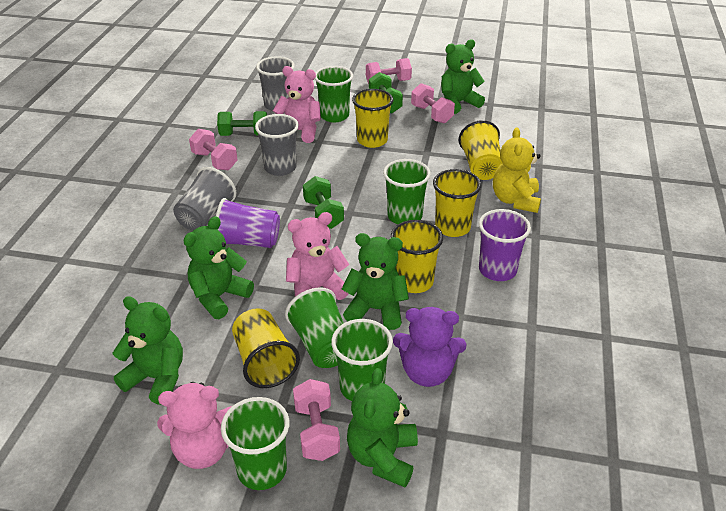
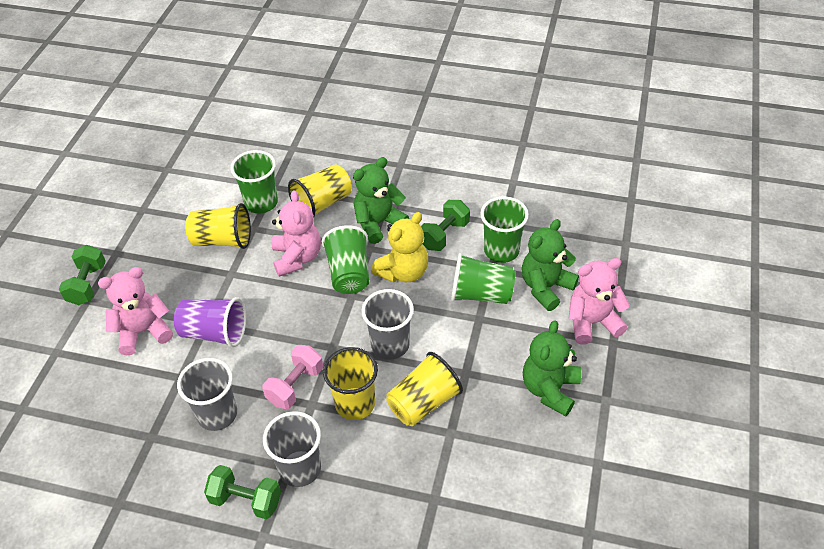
green cup: [221,397,289,490] [285,287,344,368] [315,66,353,122] [331,319,393,401] [383,159,431,224] = 5 -> [230,150,278,214] [322,225,369,294] [451,253,516,304] [480,196,529,263] = 4
green teddy bear: [112,296,183,405] [184,216,254,319] [341,233,409,330] [347,368,418,487] [441,39,485,114] = 5 -> [353,157,409,244] [522,219,579,311] [523,320,581,416] = 3
pink dumbbell: [189,129,238,170] [293,379,340,461] [366,58,412,84] [411,83,455,123] = 4 -> [262,345,323,409] = 1
purple cup: [216,198,280,248] [479,209,531,281] = 2 -> [174,297,246,347] = 1
purple teddy bear: [393,307,466,387] = 1 -> none = 0
yellow cup: [232,308,300,388] [352,89,393,148] [391,220,443,293] [433,169,481,237] [459,120,502,180] = 5 -> [186,203,251,249] [288,164,352,216] [323,347,378,420] [386,352,463,426] = 4

